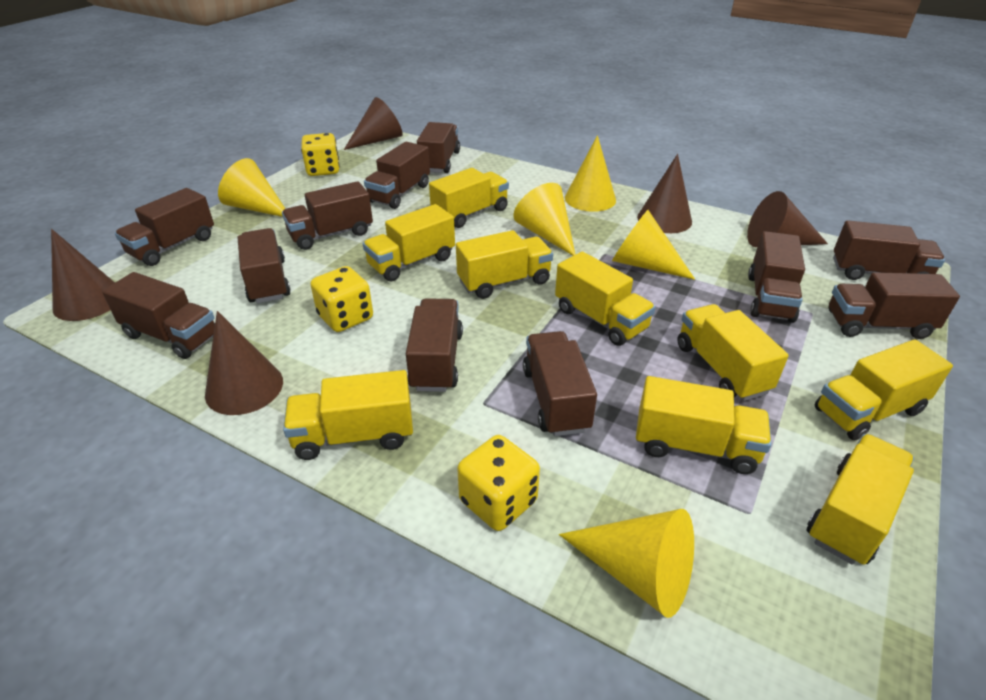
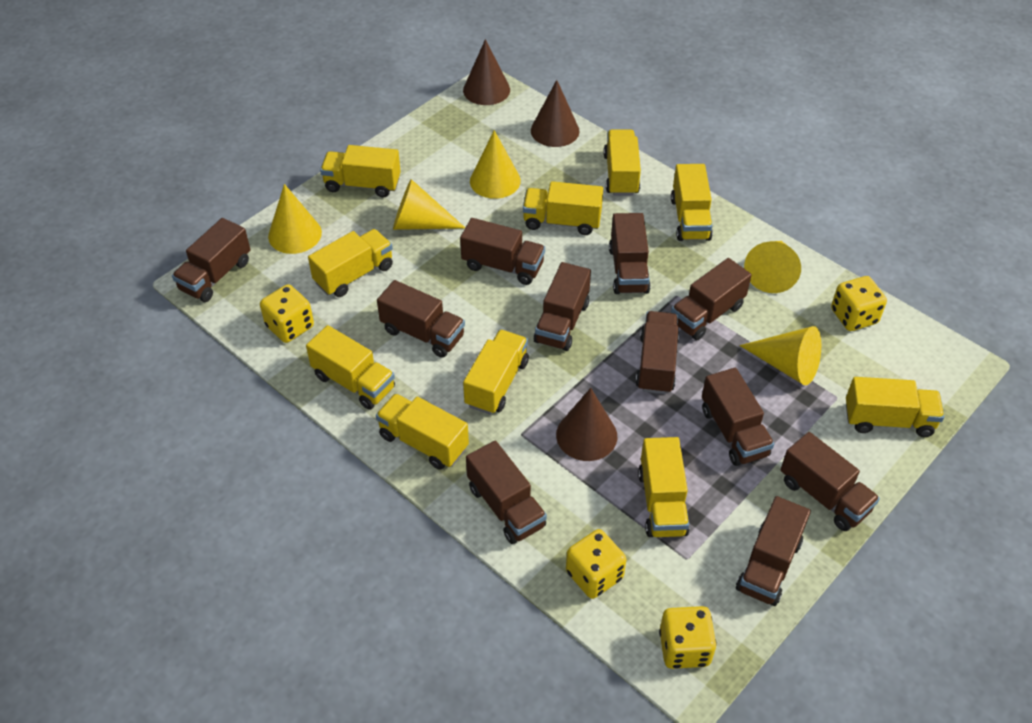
brown cone: [51,229,115,321] [205,311,283,415] [344,97,403,150] [637,154,692,233] [747,191,828,247] = 5 -> [463,39,510,105] [531,80,580,147] [556,388,617,461] = 3
yellow dice: [301,133,340,176] [310,266,373,332] [457,435,540,531] = 3 -> [260,284,314,343] [566,529,626,599] [659,606,717,669] [831,276,887,331] = 4
yellow truck: [283,370,413,460] [363,204,455,281] [429,168,509,228] [456,230,553,299] [555,252,656,346] [636,376,771,474] [677,304,789,401] [807,434,914,565] [815,339,953,440] = 9 -> [306,325,395,410] [308,229,393,297] [320,145,401,197] [376,393,469,470] [463,330,529,414] [523,181,603,235] [603,130,641,196] [638,437,690,537] [671,164,713,241] [846,377,944,437] = 10

